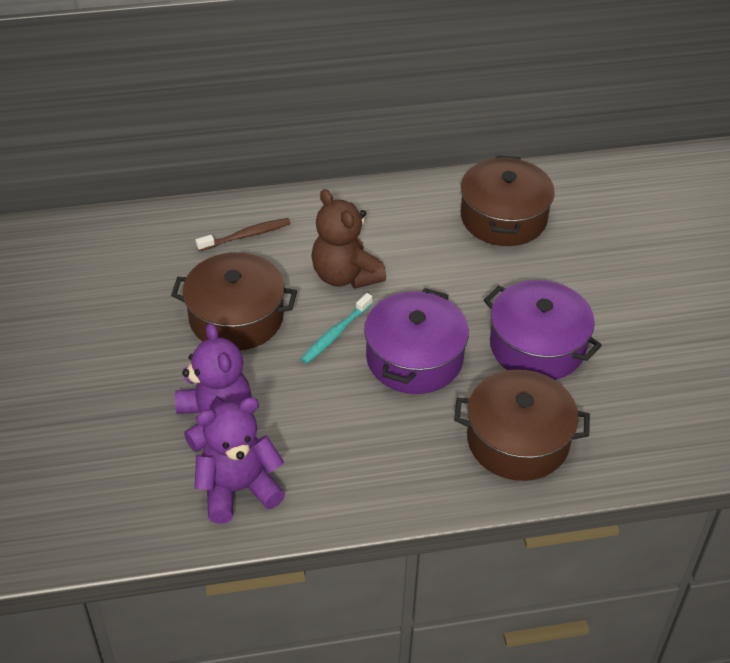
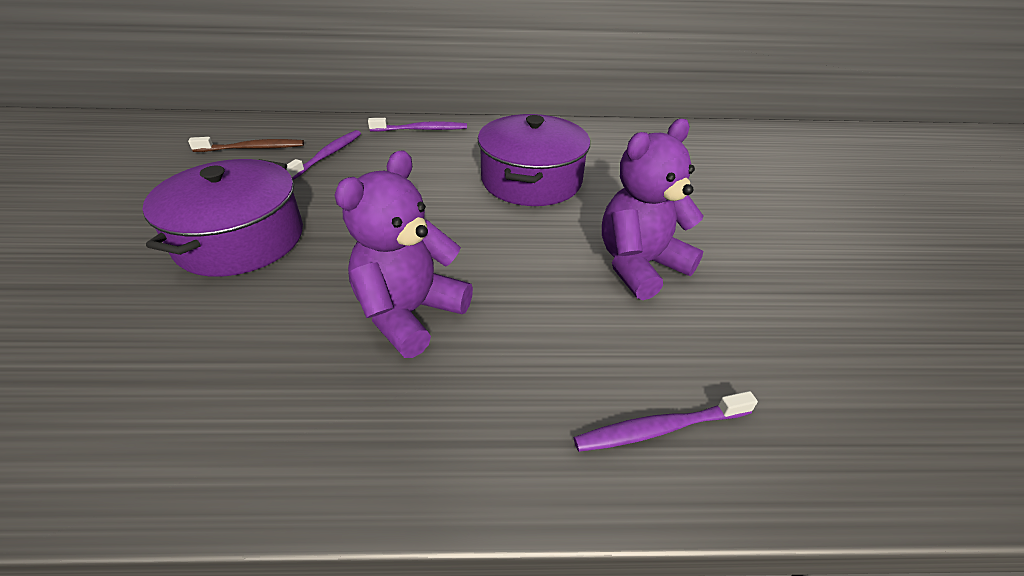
brown pot: [171,252,297,351] [454,370,590,481] [461,155,555,246] = 3 -> none = 0
brown teddy bear: [311,189,386,289] = 1 -> none = 0
purple toothbrush: none = 0 -> [286,130,361,180] [368,118,467,132] [574,391,758,452] = 3
turquoise toothbrush: [301,293,373,364] = 1 -> none = 0

